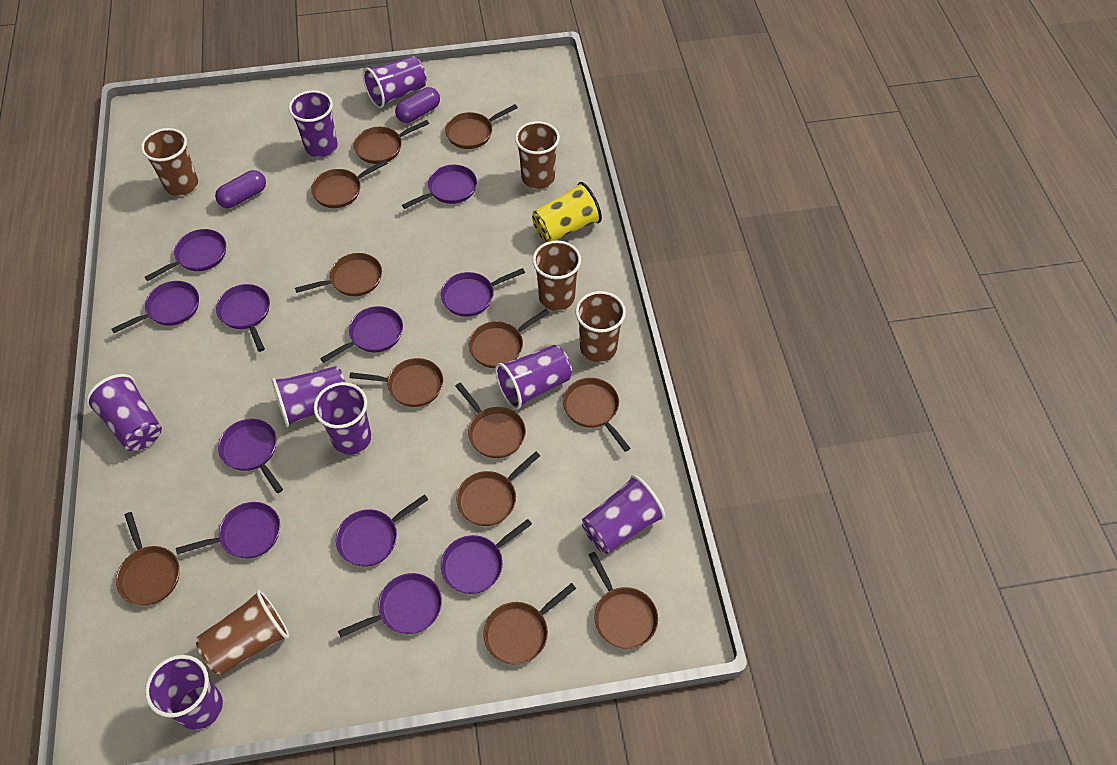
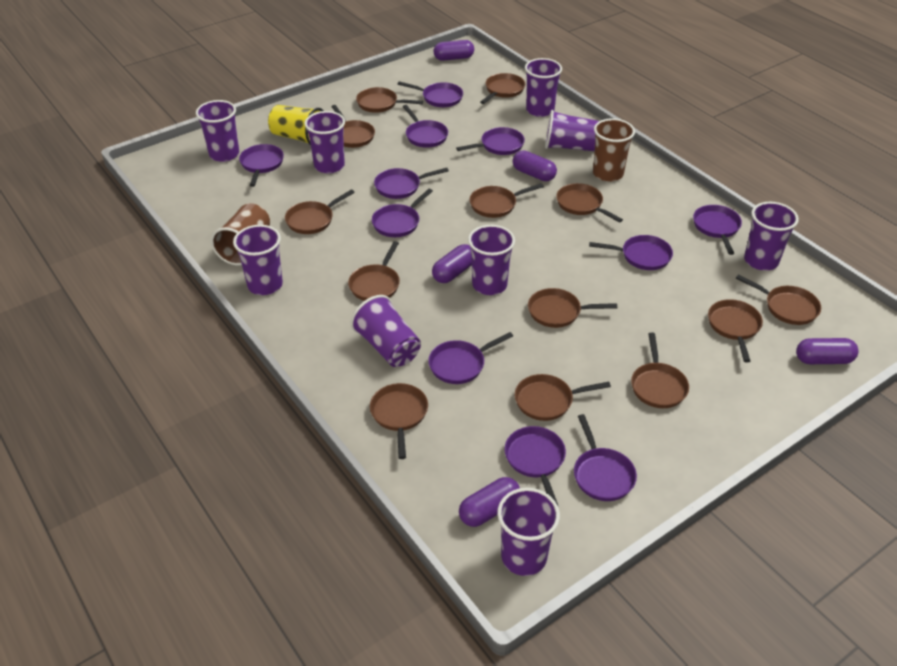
brown cup: [141,128,198,196] [196,590,289,675] [515,121,560,189] [532,240,581,311] [575,291,626,362] = 5 -> [211,203,270,265] [593,118,635,182] = 2
brown pan: [116,512,180,605] [295,253,382,296] [311,160,388,208] [349,358,443,407] [354,120,429,164] [445,104,518,149] [455,383,526,458] [456,452,540,526] [469,309,549,368] [483,583,576,665] [563,378,630,452] [589,552,658,649] = 12 -> [285,189,355,234] [331,105,375,148] [348,241,400,301] [356,87,423,113] [370,383,428,459] [470,183,544,218] [480,73,525,104] [515,374,611,421] [528,288,617,328] [556,183,623,223] [631,332,689,408] [708,299,763,362] [736,274,821,325] = 13
purple capsule: [215,170,266,208] [395,87,440,123] = 2 -> [432,244,472,283] [433,40,474,61] [459,477,520,527] [513,150,557,181] [796,338,858,364] = 5
purple cup: [86,374,162,451] [145,655,223,730] [272,366,345,427] [289,90,338,157] [314,382,372,455] [363,56,427,108] [495,345,572,410] [582,475,665,554] = 8 -> [196,100,239,162] [233,225,283,295] [304,111,345,173] [351,295,421,367] [468,225,515,295] [497,488,560,576] [525,58,562,117] [545,110,599,151] [744,202,799,271] = 9

